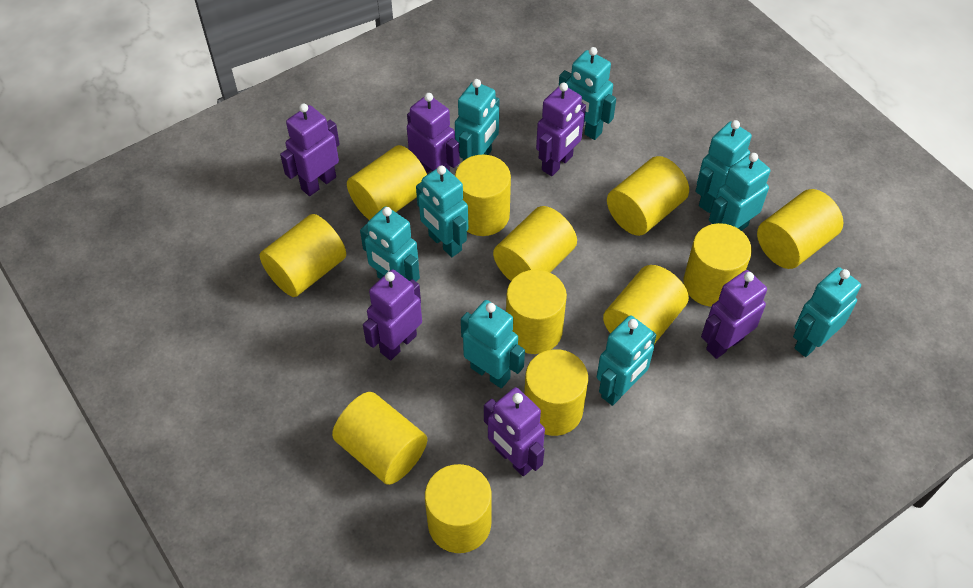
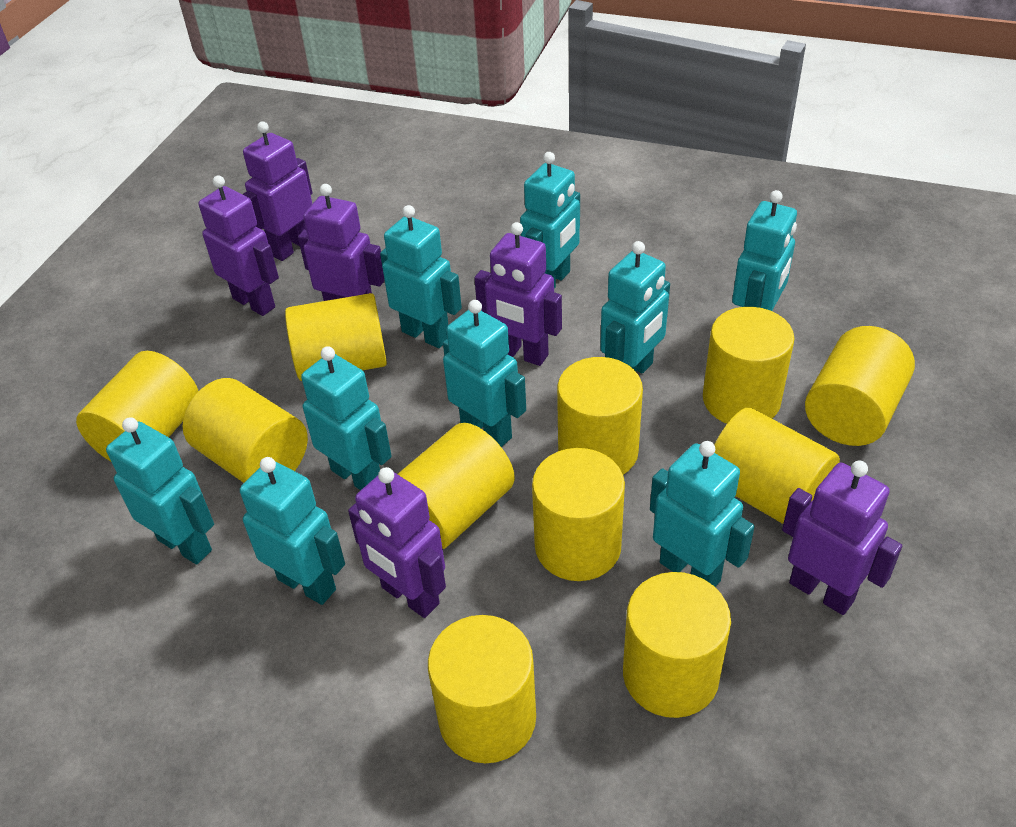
yellow cylinder: [260,214,346,297] [332,392,427,485] [347,145,427,220] [425,464,492,553] [455,155,511,236] [493,206,577,281] [506,270,567,354] [524,349,588,436] [603,265,689,344] [607,156,689,236] [684,223,752,307] [757,189,844,269] = 12 -> [76,351,199,461] [183,378,308,483] [285,293,387,381] [398,423,515,549] [428,615,536,763] [532,448,625,581] [557,357,643,475] [623,572,731,718] [703,307,794,424] [714,408,840,524] [805,326,915,446] = 11

